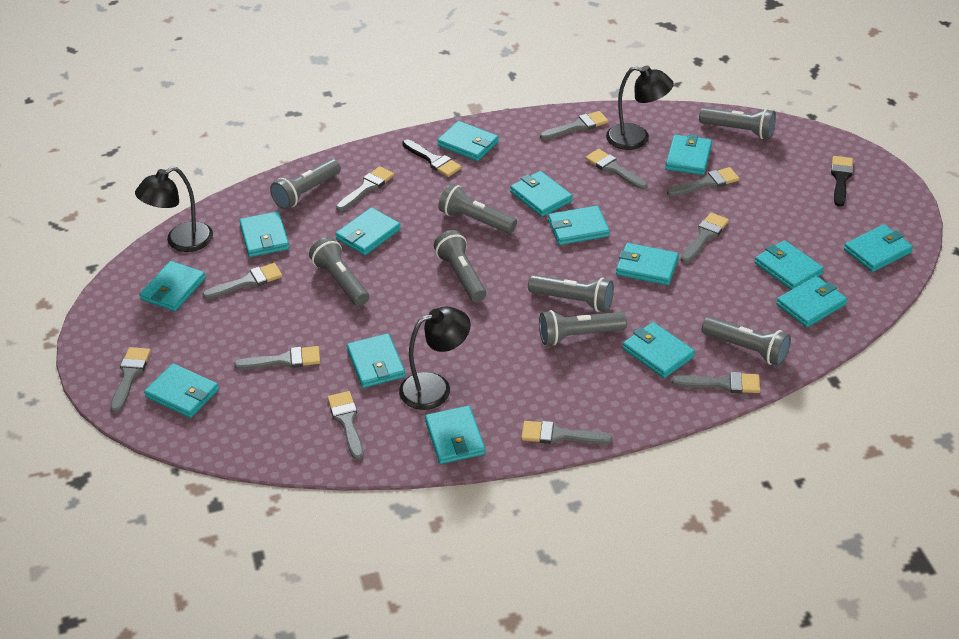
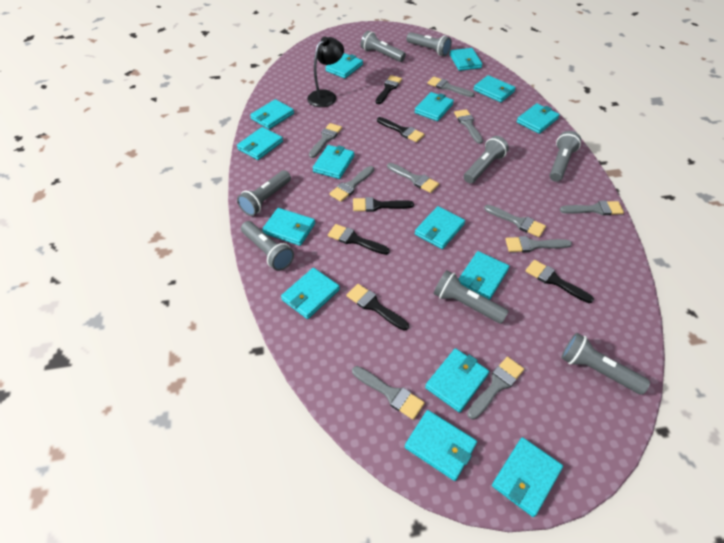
black brush: [402,139,462,177] [831,156,853,207] = 2 -> [328,224,390,255] [346,284,409,331] [353,197,414,212] [376,75,402,104] [377,117,425,142] [526,260,594,303] = 6
black lamp: [135,166,213,252] [399,306,471,410] [606,66,674,150] = 3 -> [307,37,344,107] = 1
grey brush: [110,347,151,413] [202,263,282,299] [234,346,320,370] [327,391,363,460] [336,166,394,211] [521,421,613,444] [540,111,608,140] [585,149,648,190] [667,167,740,196] [672,372,760,393] [681,213,729,263] = 11 -> [309,123,342,158] [329,166,374,202] [352,366,425,420] [387,163,439,193] [427,76,474,97] [454,109,483,144] [467,357,524,419] [484,205,546,237] [505,236,572,252] [560,201,624,215] = 10

